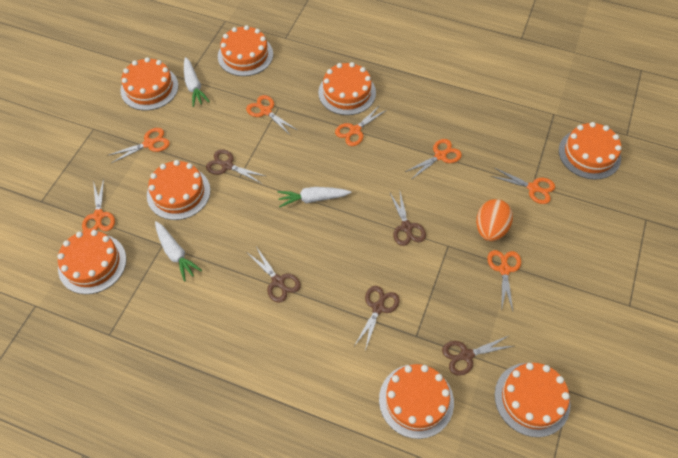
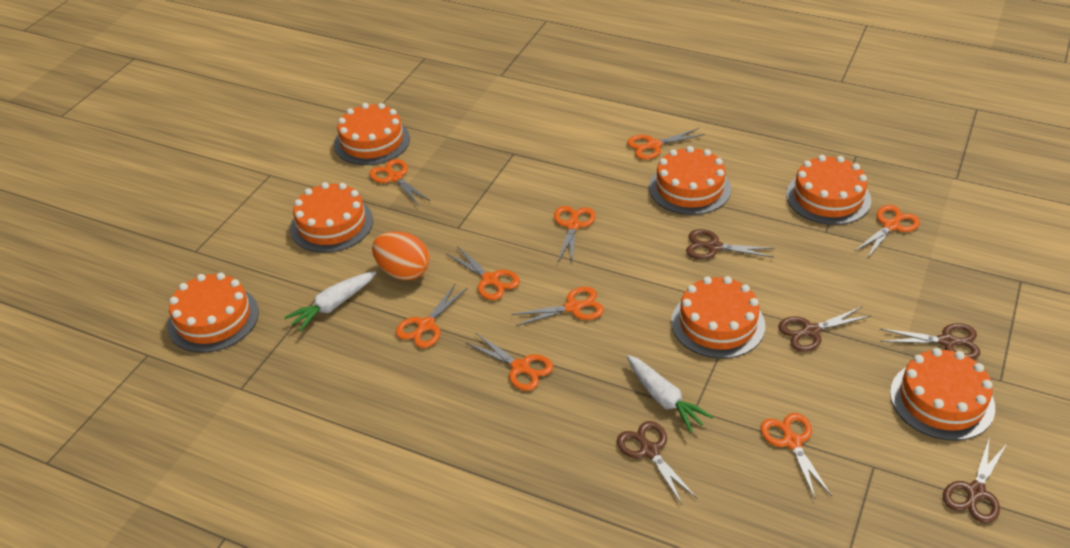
orange cake: [57,230,126,294] [120,57,178,110] [147,160,211,220] [218,25,273,76] [318,62,376,115] [379,364,454,439] [495,363,571,437] [559,122,622,180] = 8 -> [167,272,259,353] [290,182,373,253] [334,103,410,165] [649,146,731,215] [671,276,765,359] [786,155,871,225] [890,348,995,441] = 7
orange scissors: [82,179,115,231] [109,128,170,163] [246,95,297,135] [335,105,387,146] [405,139,462,179] [487,250,521,311] [491,168,555,204] = 7 -> [369,159,430,206] [396,284,467,348] [447,246,520,300] [466,333,553,391] [511,287,604,326] [554,206,596,262] [627,128,705,160] [760,413,832,498] [854,205,920,257] = 9
white carrot: [155,221,202,282] [184,57,210,107] [278,187,351,207] = 3 -> [284,271,376,332] [627,355,713,433] = 2

